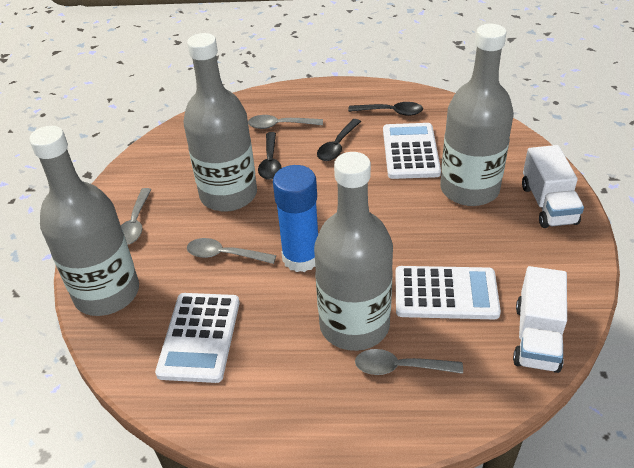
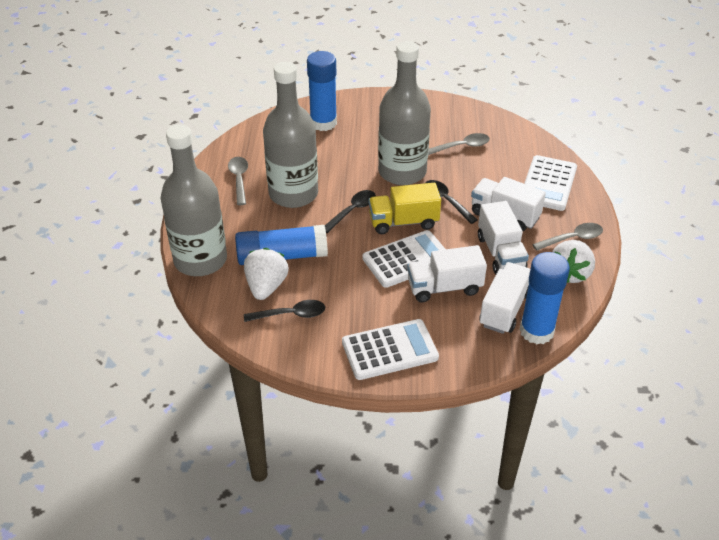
blue glue stick: [273,165,318,272] = 1 -> [235,225,328,265] [307,51,337,131] [520,252,570,344] = 3
grey bottle: [29,126,139,316] [184,33,257,211] [314,152,393,351] [440,24,514,206] = 4 -> [161,124,227,276] [263,62,318,208] [378,41,431,185] = 3
grey spoon: [121,188,152,245] [187,238,276,264] [248,115,323,129] [355,349,463,375] = 4 -> [228,157,248,205] [428,133,490,155] [532,223,603,251] = 3
white strawberry: none = 0 -> [244,248,289,300] [552,240,595,283] = 2
white truck: [513,266,567,373] [522,145,584,228] = 2 -> [407,245,487,302] [471,177,546,231] [478,201,529,274] [479,262,530,334] = 4
yellow truck: none = 0 -> [369,183,441,234] = 1

